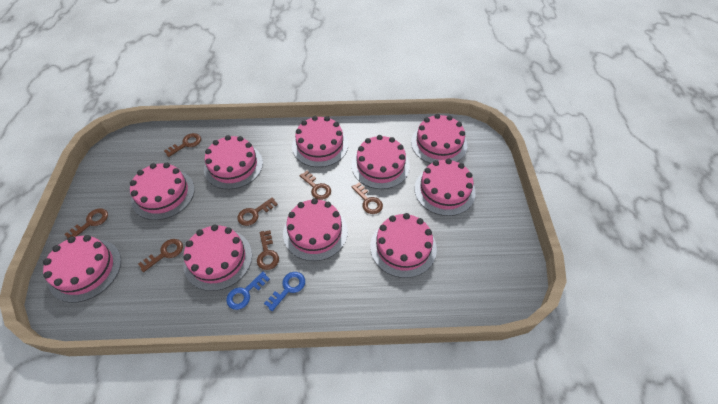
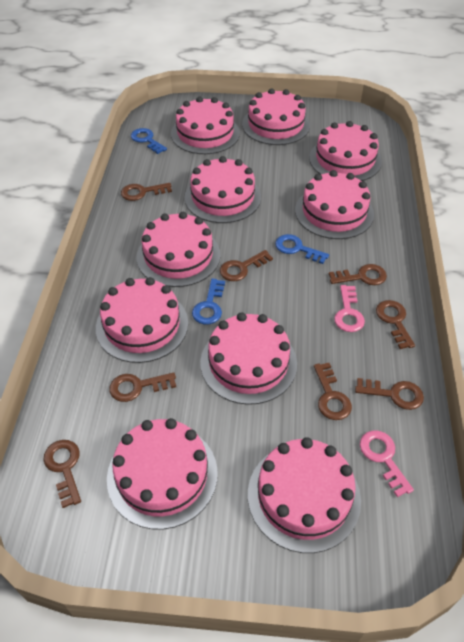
blue key: [226,271,270,310] [264,272,305,311] = 2 -> [131,128,167,154] [192,278,225,325] [275,234,329,264] = 3
brown key: [64,208,108,239] [138,239,183,272] [164,133,201,157] [237,197,278,226] [257,230,279,270] [299,171,331,200] [351,182,383,214] = 7 -> [43,440,81,508] [109,372,176,402] [121,183,172,201] [220,250,273,281] [314,363,352,420] [329,264,387,285] [355,378,424,410] [376,300,415,349] = 8
pink key: none = 0 -> [334,285,365,332] [360,430,414,497] = 2

